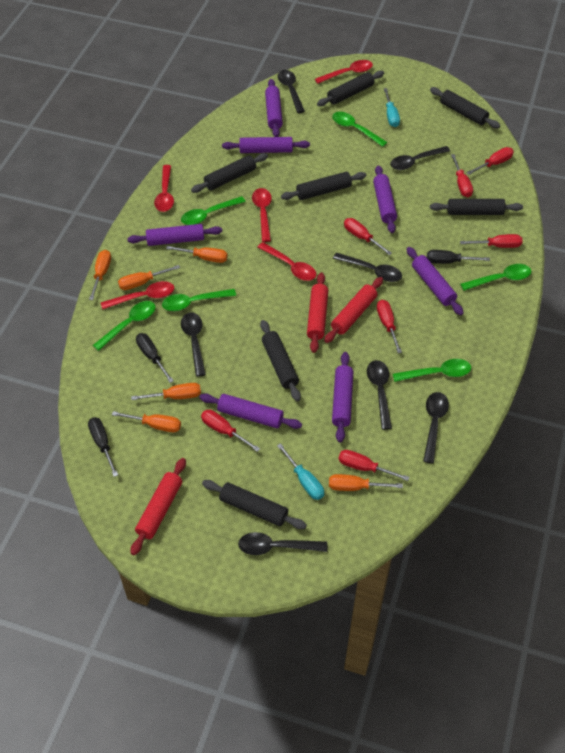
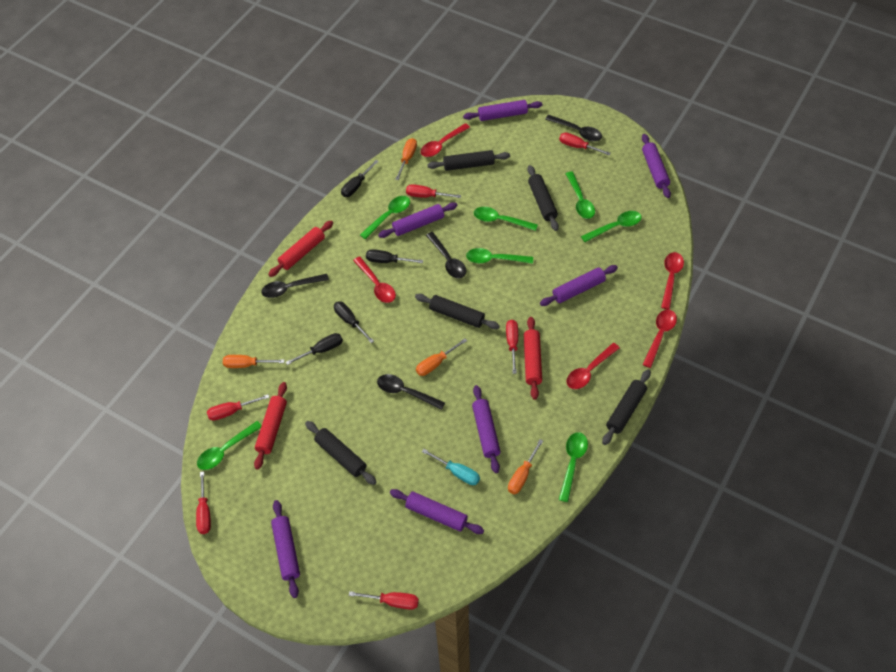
black rolling pin: [191,153,268,193] [202,480,307,529] [260,320,301,402] [281,172,366,200] [317,71,384,106] [430,87,500,128] [430,199,523,215] = 7 -> [305,421,377,485] [415,294,500,329] [427,150,510,171] [528,165,559,231] [602,369,651,445] = 5
black screwdriver: [88,417,118,477] [136,333,174,383] [427,250,490,264] = 3 -> [286,333,343,365] [334,301,374,343] [341,160,379,197] [366,249,423,263] = 4
black spoon: [181,312,206,377] [238,532,327,555] [278,70,305,113] [333,253,402,282] [367,360,392,430] [390,146,450,170] [423,392,449,464] = 7 -> [261,274,329,298] [377,374,445,410] [426,232,466,278] [545,115,602,141] = 4
green spoon: [93,301,156,351] [162,289,236,311] [181,196,246,225] [332,112,387,147] [393,359,471,382] [460,264,531,291] = 6 -> [197,421,262,470] [360,196,410,239] [466,248,533,264] [474,207,538,231] [559,432,588,502] [565,171,595,219] [581,211,642,242] = 7
orange screwdriver: [89,250,111,300] [112,411,181,432] [118,265,180,290] [131,383,201,400] [166,246,228,263] [329,474,403,491] = 6 -> [223,355,284,368] [395,138,417,180] [416,338,467,376] [508,439,543,494] = 4
red screwdriver: [201,410,260,452] [338,450,409,481] [344,218,392,255] [377,300,402,353] [451,154,473,197] [460,234,523,248] [466,147,514,175] = 7 -> [196,472,211,534] [207,394,269,421] [349,591,419,610] [406,184,461,198] [506,320,518,374] [559,133,611,155] = 6
turquoise screwdriver: [277,443,324,500] [384,88,400,127] = 2 -> [422,449,480,485] = 1

